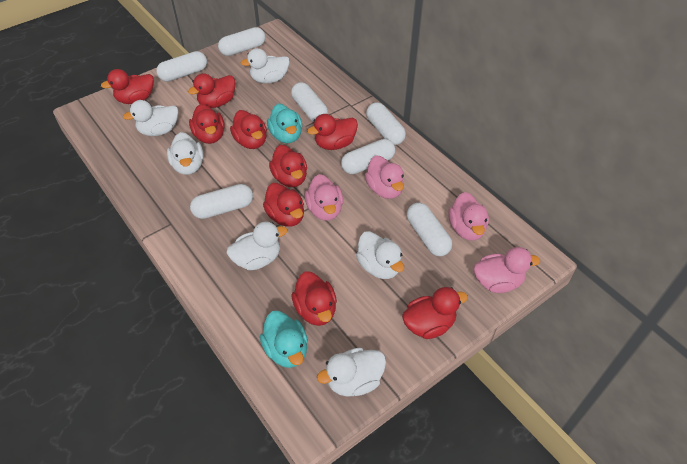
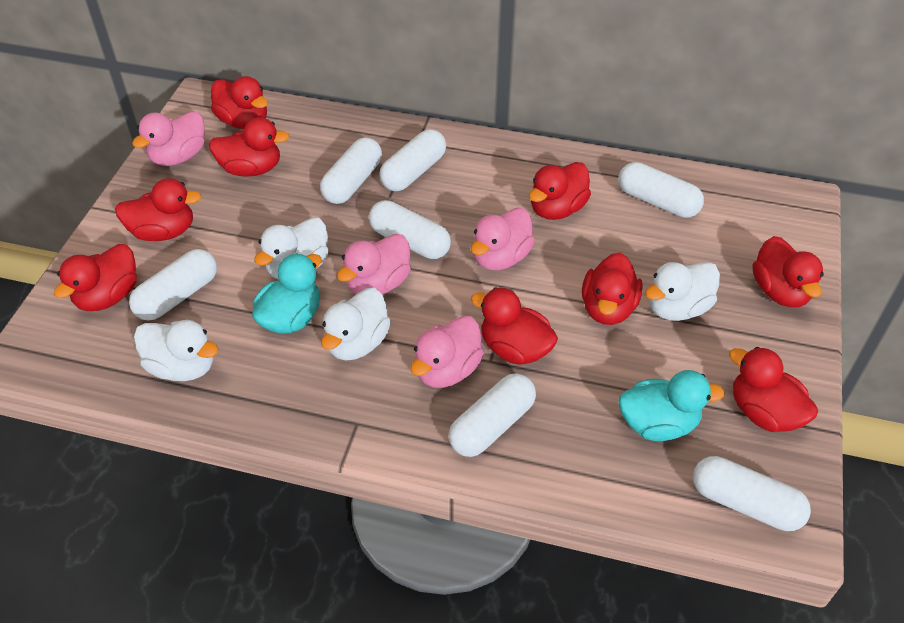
white duck: [123,100,178,136] [167,132,204,175] [227,222,287,270] [241,48,290,83] [317,348,386,397] [356,231,404,279] = 6 -> [134,320,218,381] [254,217,329,279] [321,288,391,360] [645,262,720,321] = 4

